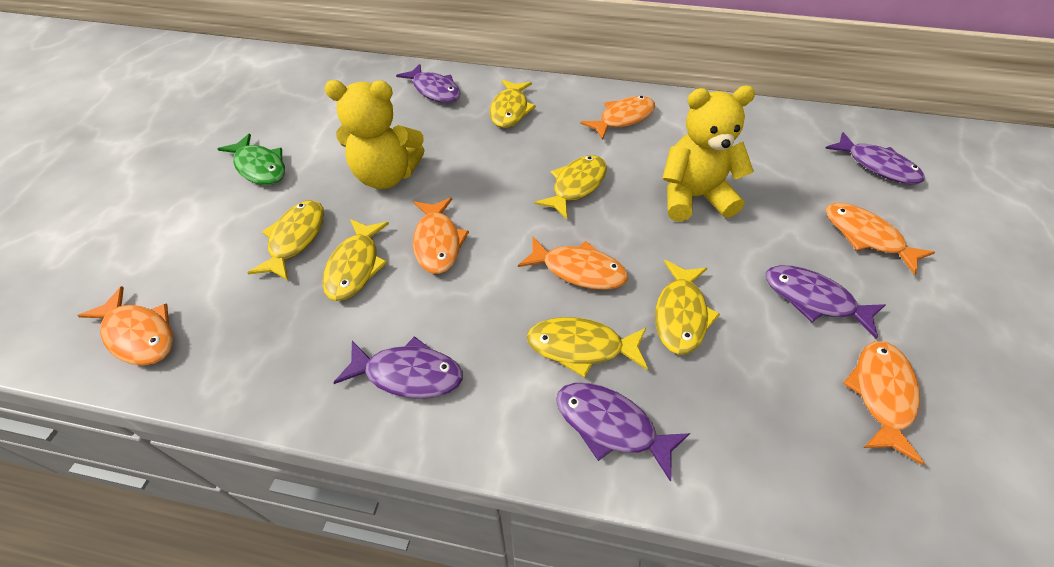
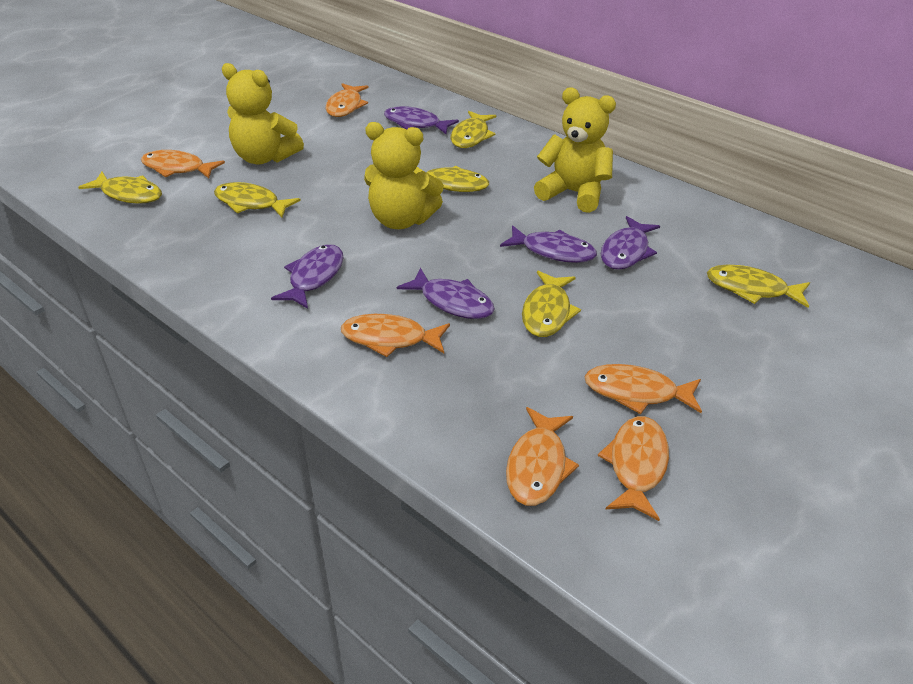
green fish: [217,133,285,185] = 1 -> none = 0
yellow teddy bear: [324,80,425,189] [662,86,755,222] = 2 -> [222,63,304,164] [364,122,444,229] [534,87,616,213] = 3

